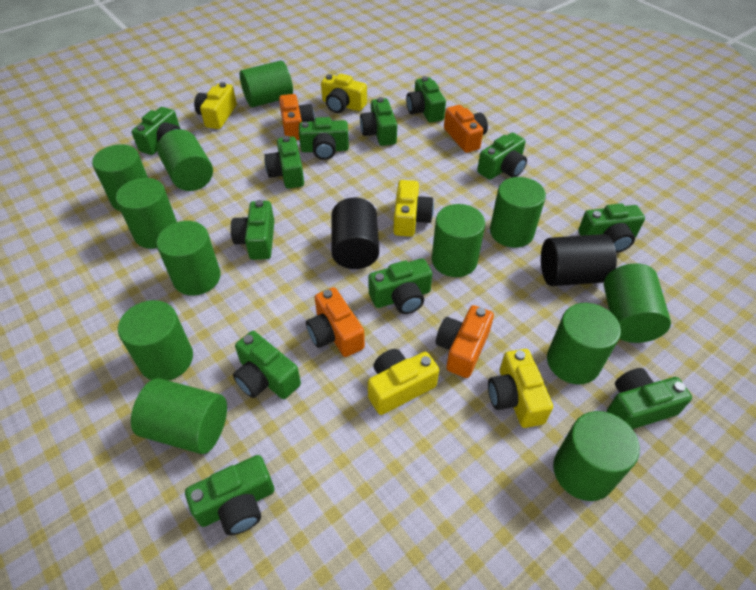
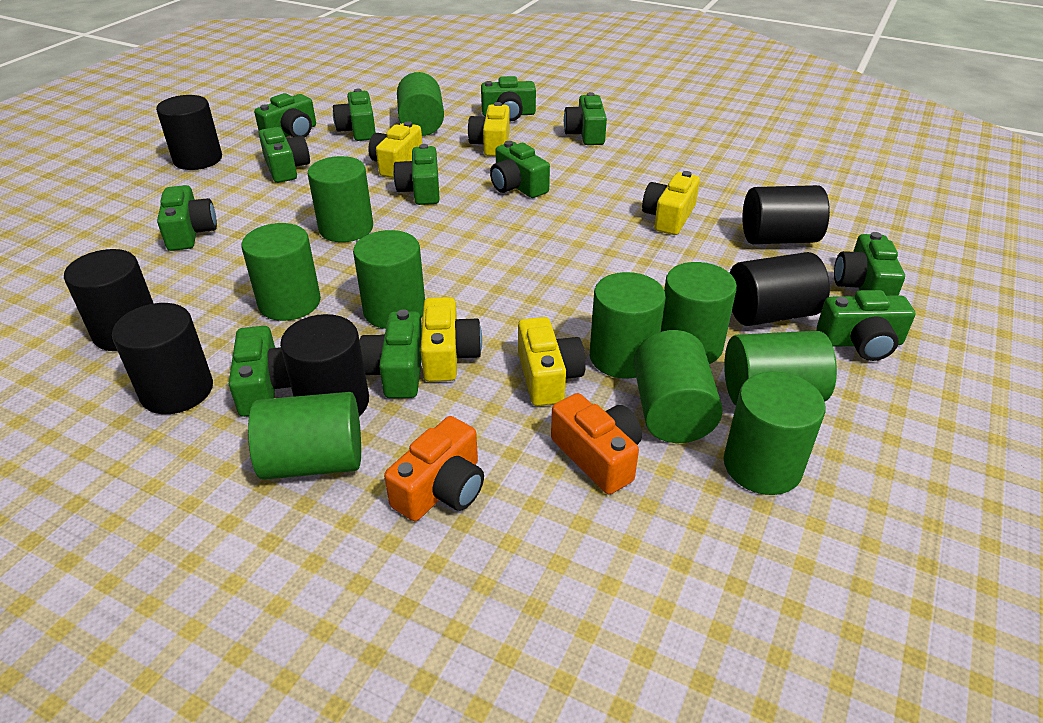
black cylinder: [331,198,379,269] [541,234,617,286] = 2 -> [64,249,154,351] [112,303,213,414] [156,95,222,170] [280,314,369,416] [730,252,830,326] [742,185,830,244] = 6
green cylinder: [92,144,148,211] [116,178,177,249] [118,300,193,381] [131,378,227,454] [156,221,221,295] [157,129,213,191] [240,61,293,107] [432,204,485,277] [490,177,546,248] [547,303,621,384] [553,411,640,501] [604,263,671,343] = 12 -> [241,223,321,321] [248,392,361,480] [308,156,373,242] [353,230,425,329] [397,72,444,136] [590,272,666,379] [633,330,723,443] [661,262,737,364] [724,331,837,405] [724,371,826,495] = 10
orange camera: [279,94,315,140] [306,287,365,357] [436,305,494,378] [444,105,488,153] = 4 -> [384,416,484,521] [551,393,642,494] = 2

